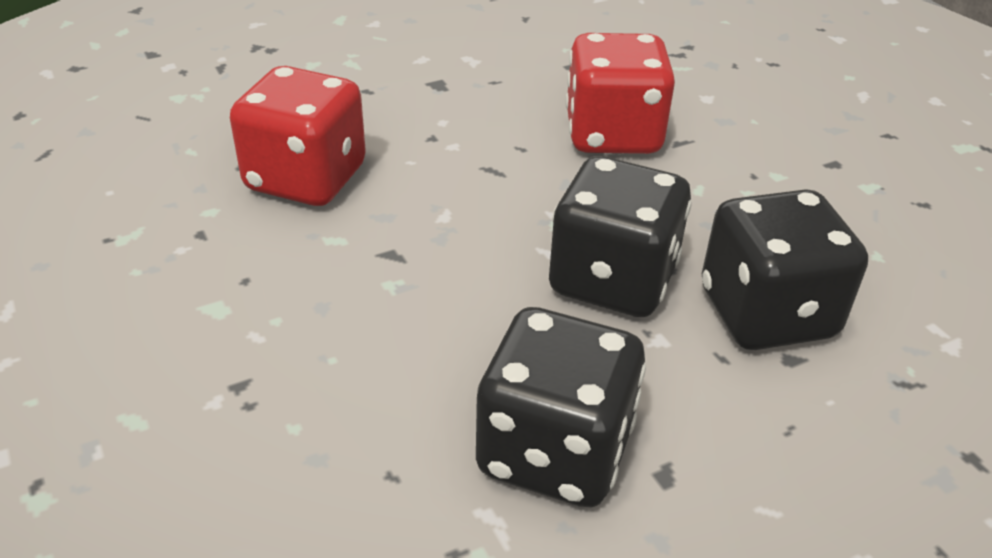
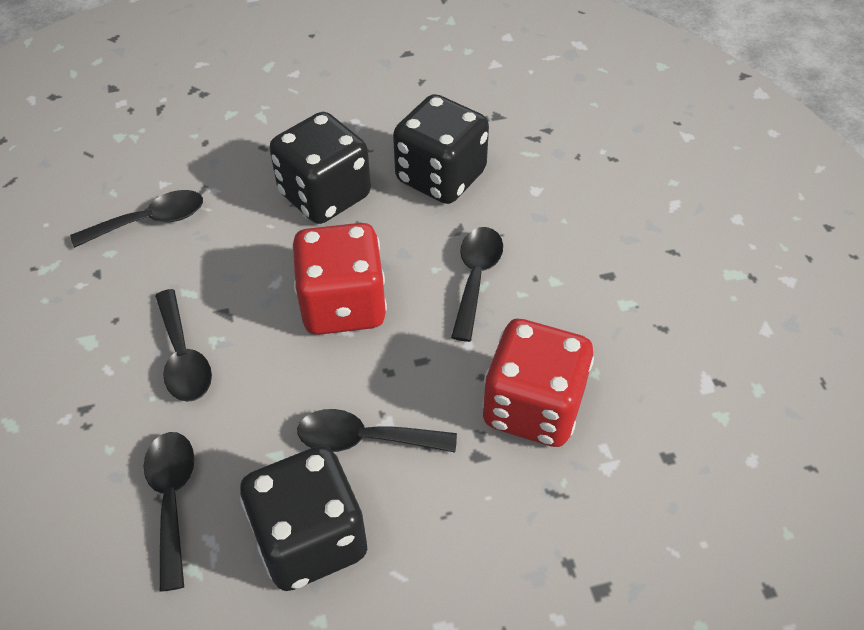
black spoon: none = 0 -> [70,190,203,248] [144,432,195,591] [155,289,212,402] [297,409,457,453] [451,227,503,342] = 5

